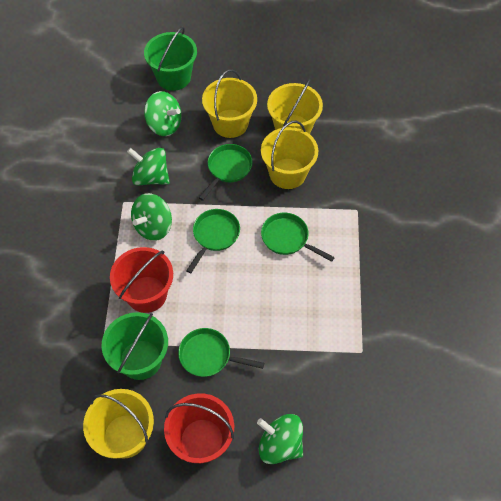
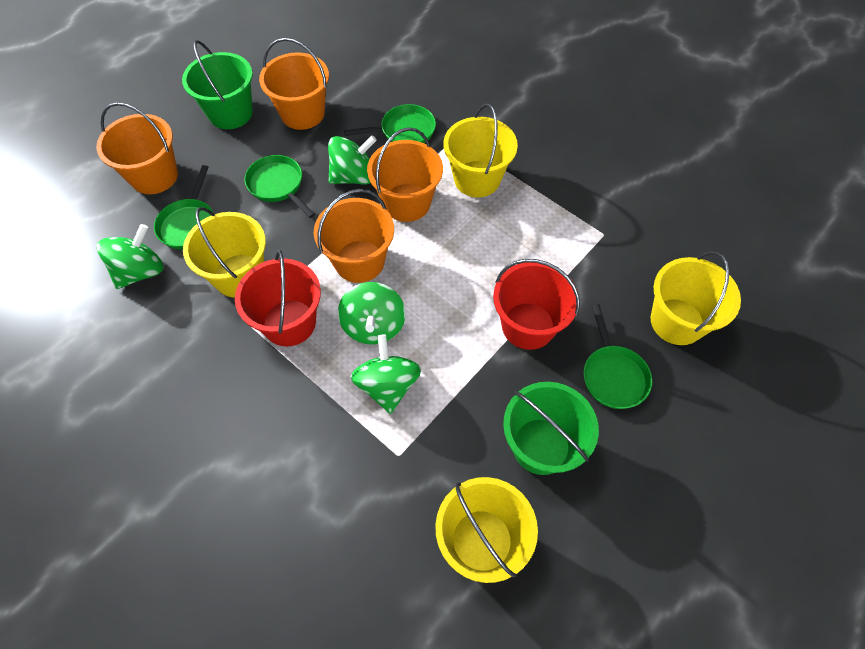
orange bucket: none = 0 -> [96,102,178,194] [259,38,329,130] [314,189,394,283] [367,127,443,222] = 4

